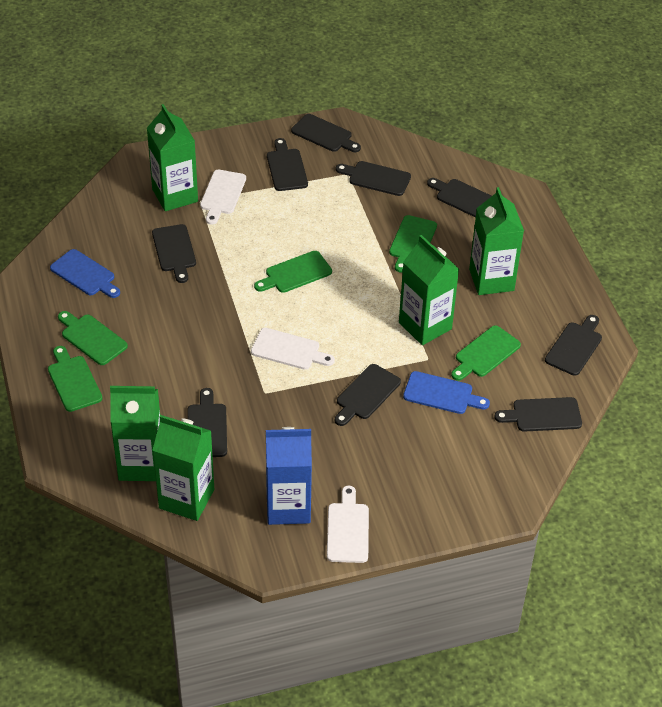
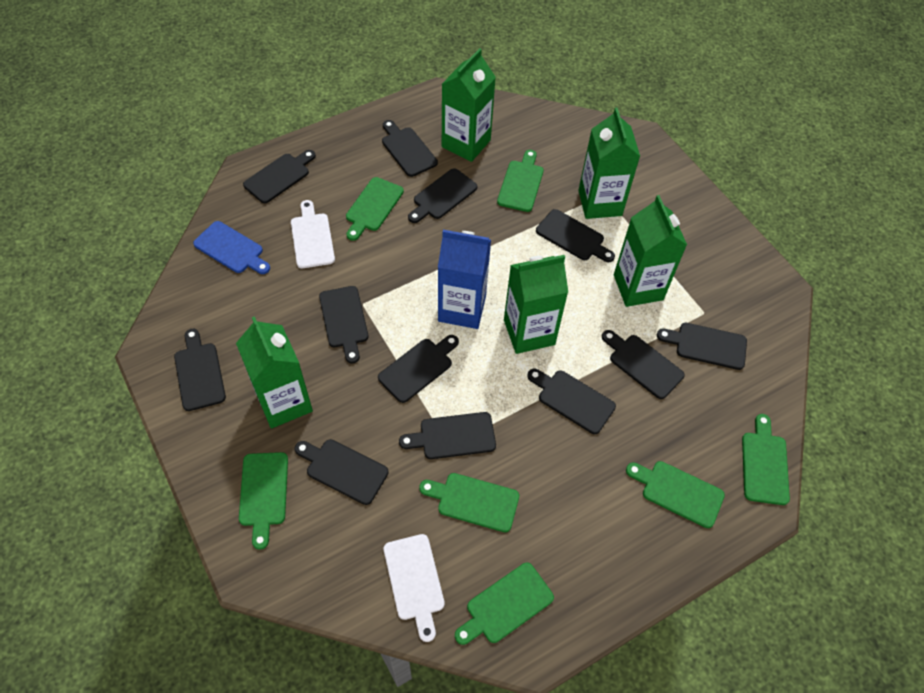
black cutting board: [152,224,196,283] [187,388,227,457] [267,138,308,191] [291,114,361,152] [335,364,401,426] [336,161,411,196] [427,178,491,218] [494,397,582,432] [545,315,602,376] = 9 -> [174,329,226,411] [243,150,316,203] [295,439,389,505] [319,286,368,363] [378,335,459,403] [382,120,438,177] [399,412,496,459] [408,168,477,223] [527,369,616,434] [536,209,615,262] [602,330,685,399] [657,323,747,370] = 12
blue cutting board: [50,249,120,298] [403,371,490,414] = 2 -> [193,221,270,274] = 1
green cutting board: [48,346,102,412] [58,311,128,365] [254,251,332,293] [389,215,437,273] [451,325,521,381] = 5 -> [239,452,288,550] [346,177,404,241] [419,473,519,532] [455,563,554,645] [497,150,544,212] [626,461,725,528] [742,414,790,505] = 7
white cutting board: [200,170,246,225] [251,328,335,370] [327,486,369,563] = 3 -> [291,200,335,268] [384,534,445,642] = 2

